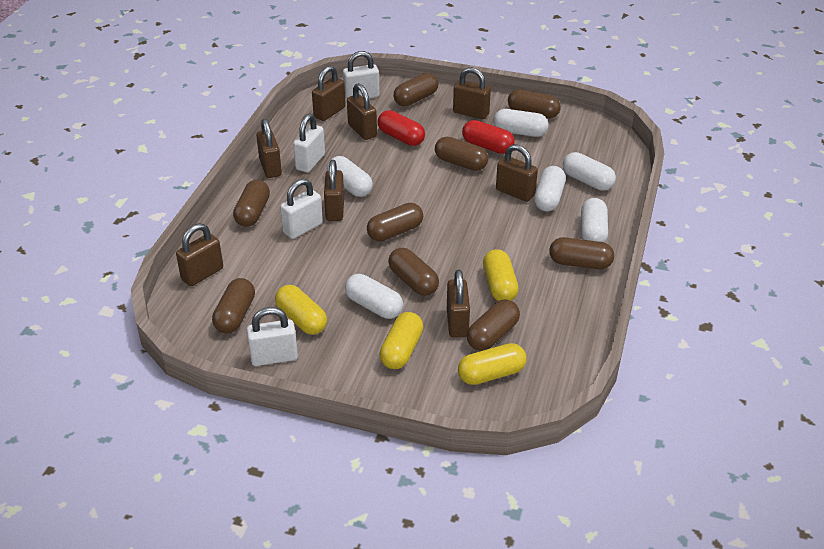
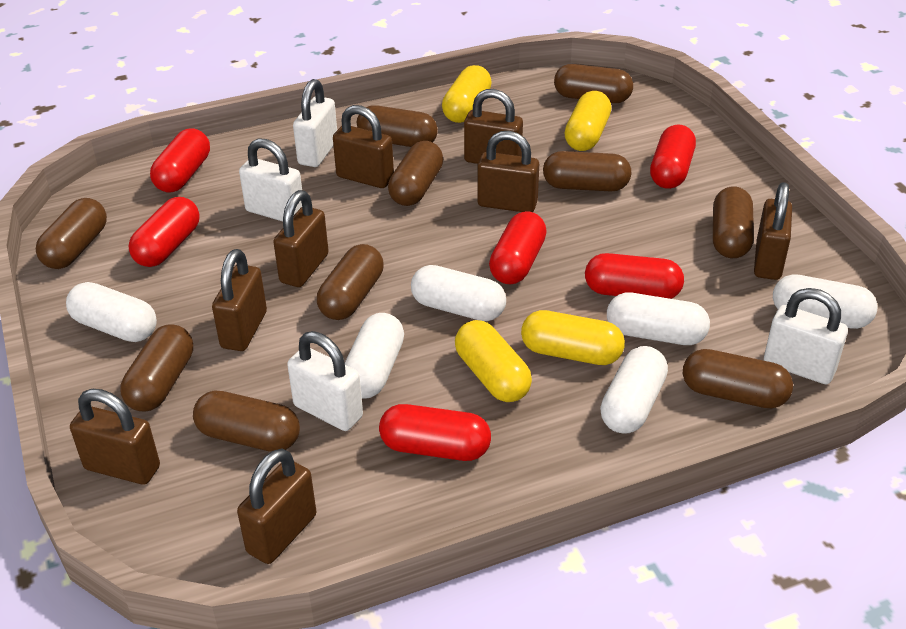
brown capsule: [212,278,255,333] [233,180,270,227] [367,203,423,242] [388,248,439,296] [393,73,438,106] [435,137,488,171] [467,300,520,351] [508,89,561,119] [549,237,614,269] = 9 -> [36,198,107,269] [120,324,193,411] [193,391,300,452] [317,244,384,320] [357,105,438,147] [388,141,443,206] [543,151,632,192] [554,64,633,103] [683,349,793,408] [713,186,754,258] = 10
red capsule: [378,110,425,146] [462,120,515,154] = 2 -> [129,197,199,267] [150,128,210,193] [379,404,491,461] [489,211,547,285] [585,253,684,299] [650,125,696,189] = 6

